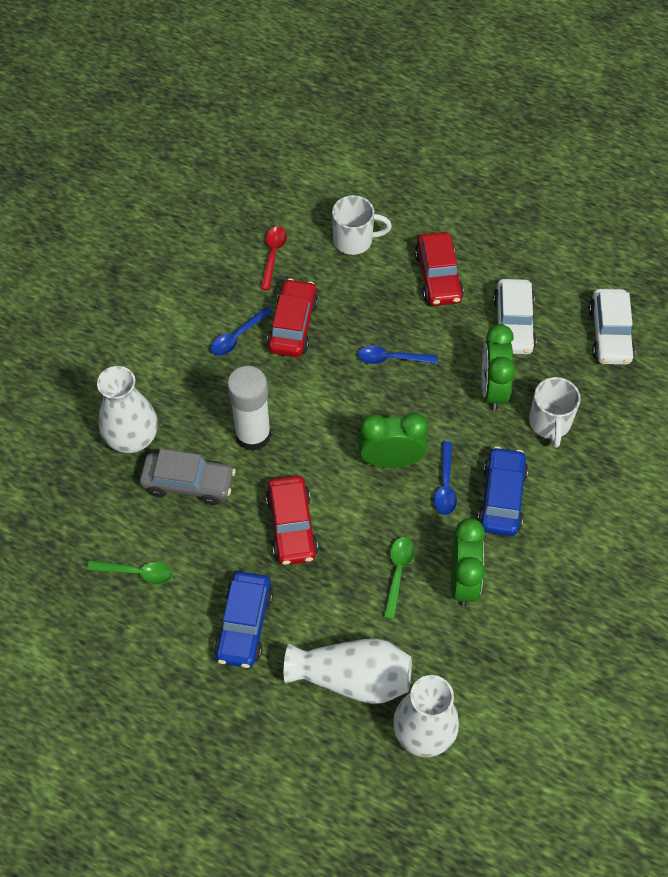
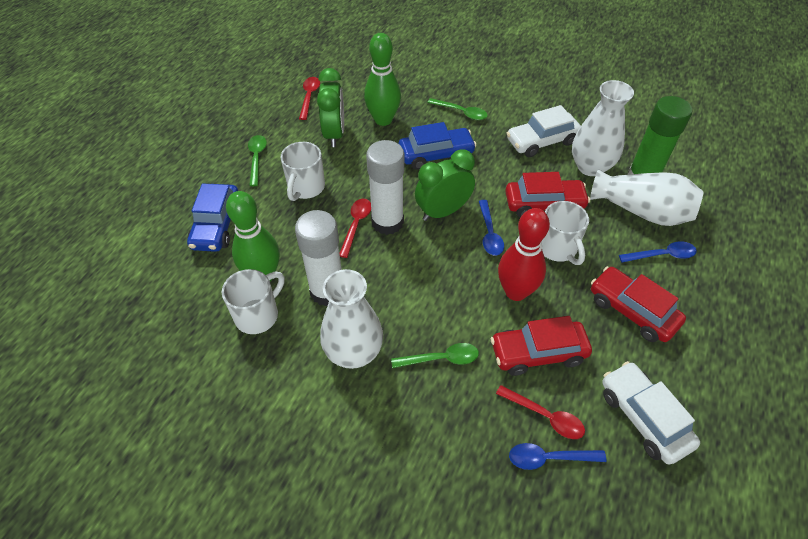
green bowling pin: none = 0 -> [226,191,280,281] [364,33,401,126] = 2
green clock: [358,413,428,468] [451,518,485,606] [481,324,516,411] = 3 -> [317,68,344,147] [415,149,475,221] = 2
green glue stick: none = 0 -> [627,96,692,175] = 1
green spoon: [87,560,173,585] [383,537,414,619] = 2 -> [248,135,267,186] [391,343,479,368] [427,98,488,120] = 3
grey car: [140,449,236,505] = 1 -> none = 0
red bowling pin: none = 0 -> [498,208,550,301] = 1
red spoon: [260,226,287,290] = 1 -> [299,77,320,120] [339,199,371,258] [496,385,585,439] = 3
white glue stick: [227,366,271,451] = 1 -> [295,210,342,306] [366,140,404,235] = 2
white mug: [332,195,392,255] [529,377,580,448] = 2 -> [222,269,285,334] [280,142,325,201] [542,201,589,265] = 3

